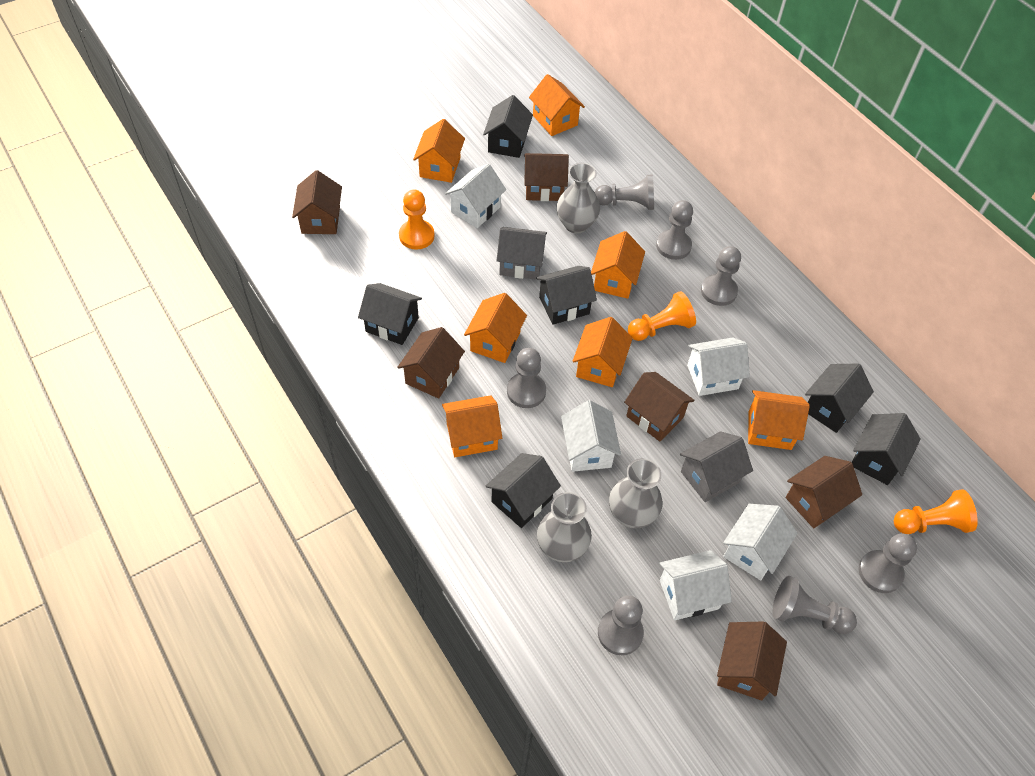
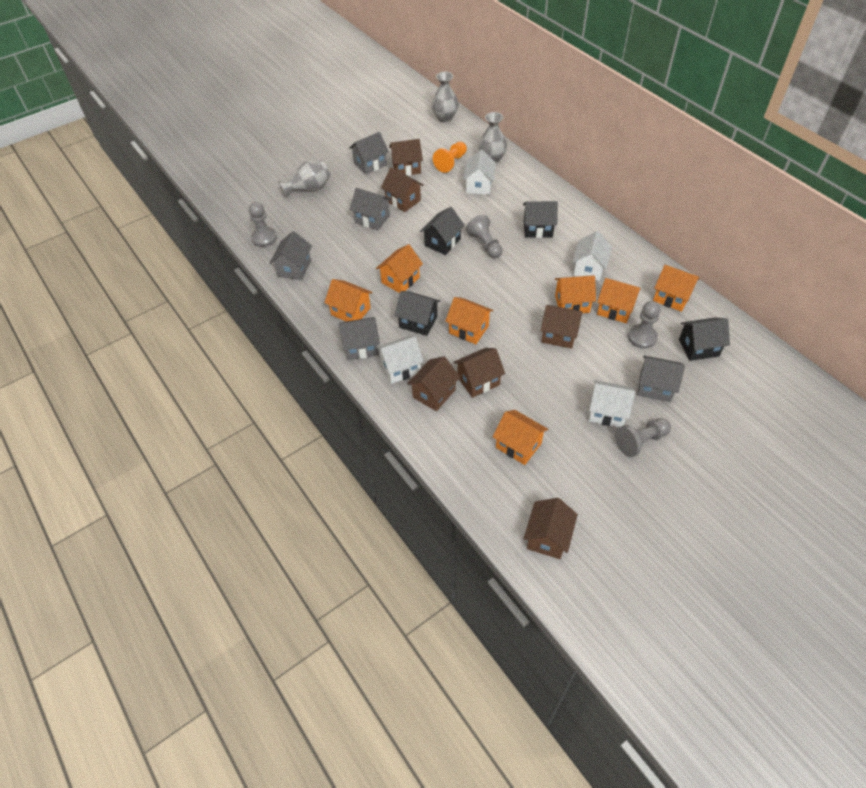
black house: [358,283,422,345] [483,95,533,158] [486,453,561,528] [536,266,597,325] [805,364,874,433] [852,413,921,485] = 6 -> [394,291,440,336] [420,207,465,255] [523,201,558,238] [679,317,730,361] = 4
grey house: [497,227,547,280] [680,431,753,502] = 2 -> [270,231,312,280] [339,317,380,360] [349,132,389,174] [350,188,392,230] [637,355,685,402] = 5
grey pawn: [507,348,546,408] [595,174,654,210] [598,595,644,655] [656,200,693,260] [701,246,741,306] [773,576,857,634] [859,534,917,593] = 7 -> [249,202,277,247] [466,215,502,258] [615,418,671,457] [628,301,661,349] = 4
orange pawn: [399,189,435,250] [628,291,696,341] [894,489,978,534] = 3 -> [433,142,467,173] = 1
white house: [445,164,506,228] [561,400,621,472] [659,550,732,620] [687,338,750,396] [723,504,797,580] = 5 -> [376,336,424,384] [463,150,496,195] [572,231,612,281] [589,380,635,427] = 4

